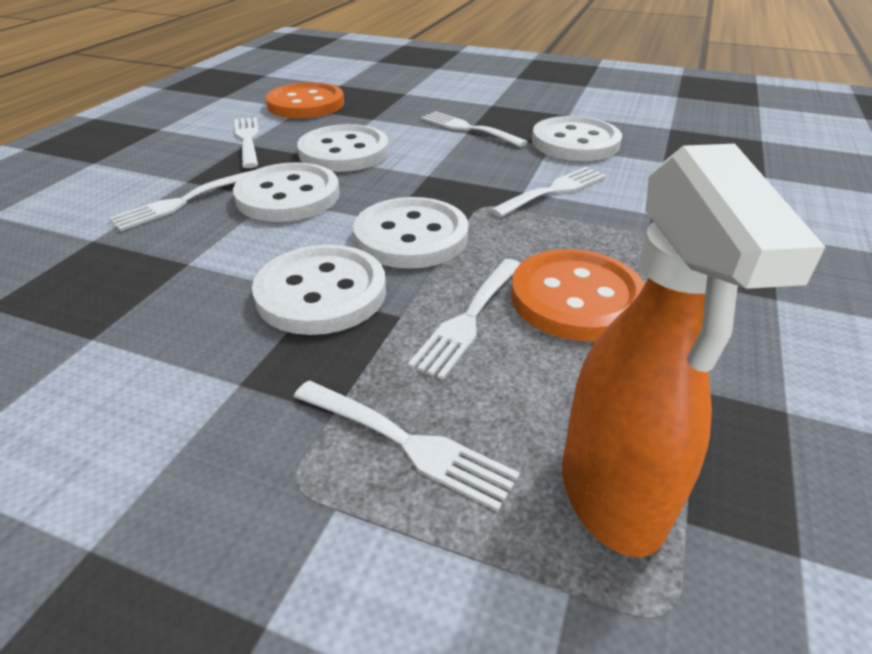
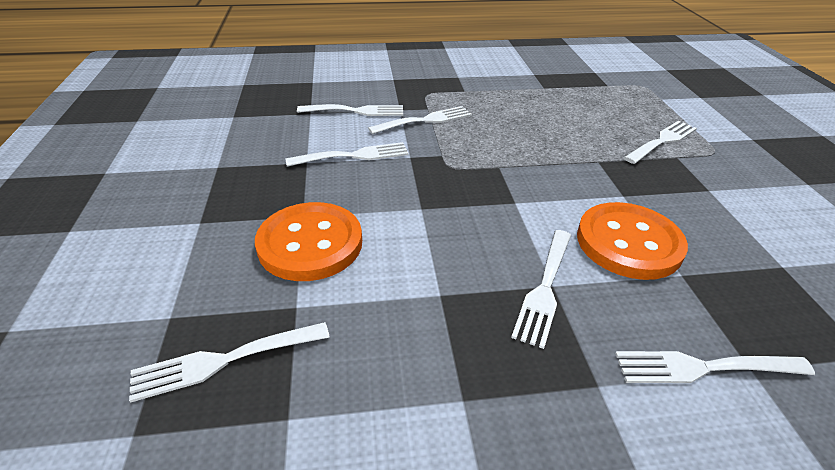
orange spray bottle: [562,144,825,557] = 1 -> none = 0
white button: [233,162,340,222] [252,245,386,335] [297,124,389,172] [353,197,468,269] [532,116,622,161] = 5 -> none = 0
white fork: [109,170,252,231] [234,117,259,168] [294,381,520,512] [408,259,521,380] [421,111,528,147] [490,166,607,217] = 6 -> [129,322,330,403] [285,142,409,167] [297,104,403,116] [368,106,472,134] [511,230,571,349] [615,351,815,383] [624,121,697,164] = 7

